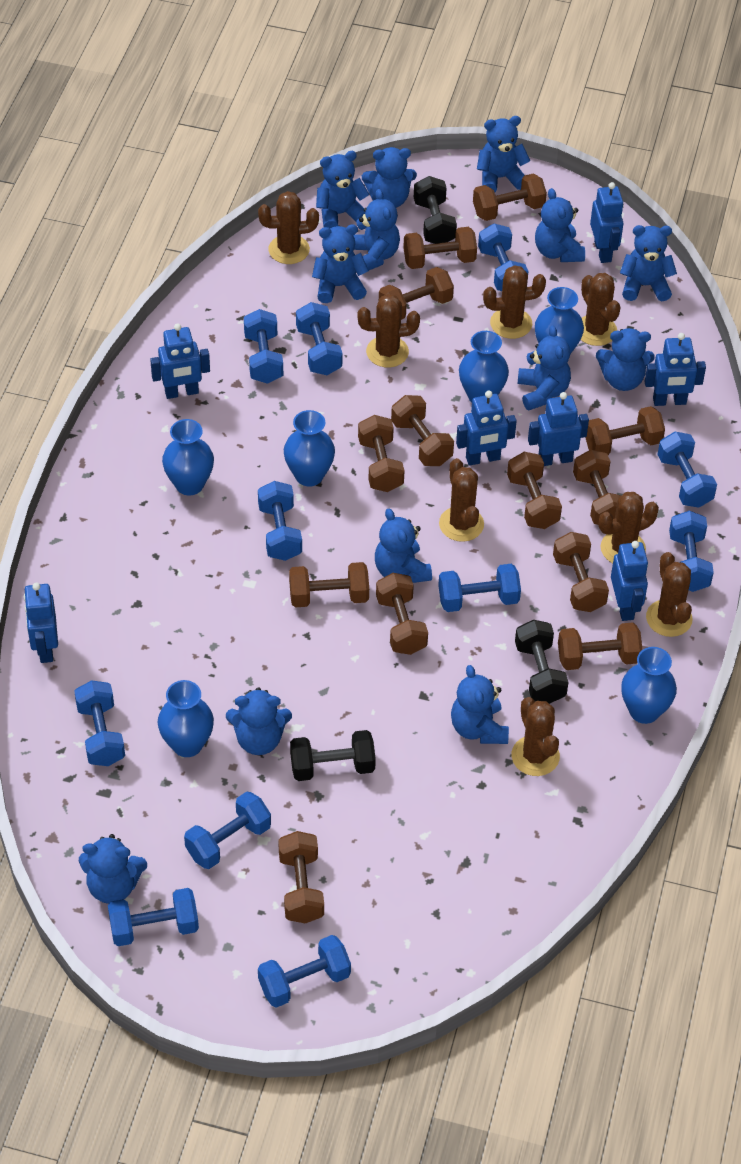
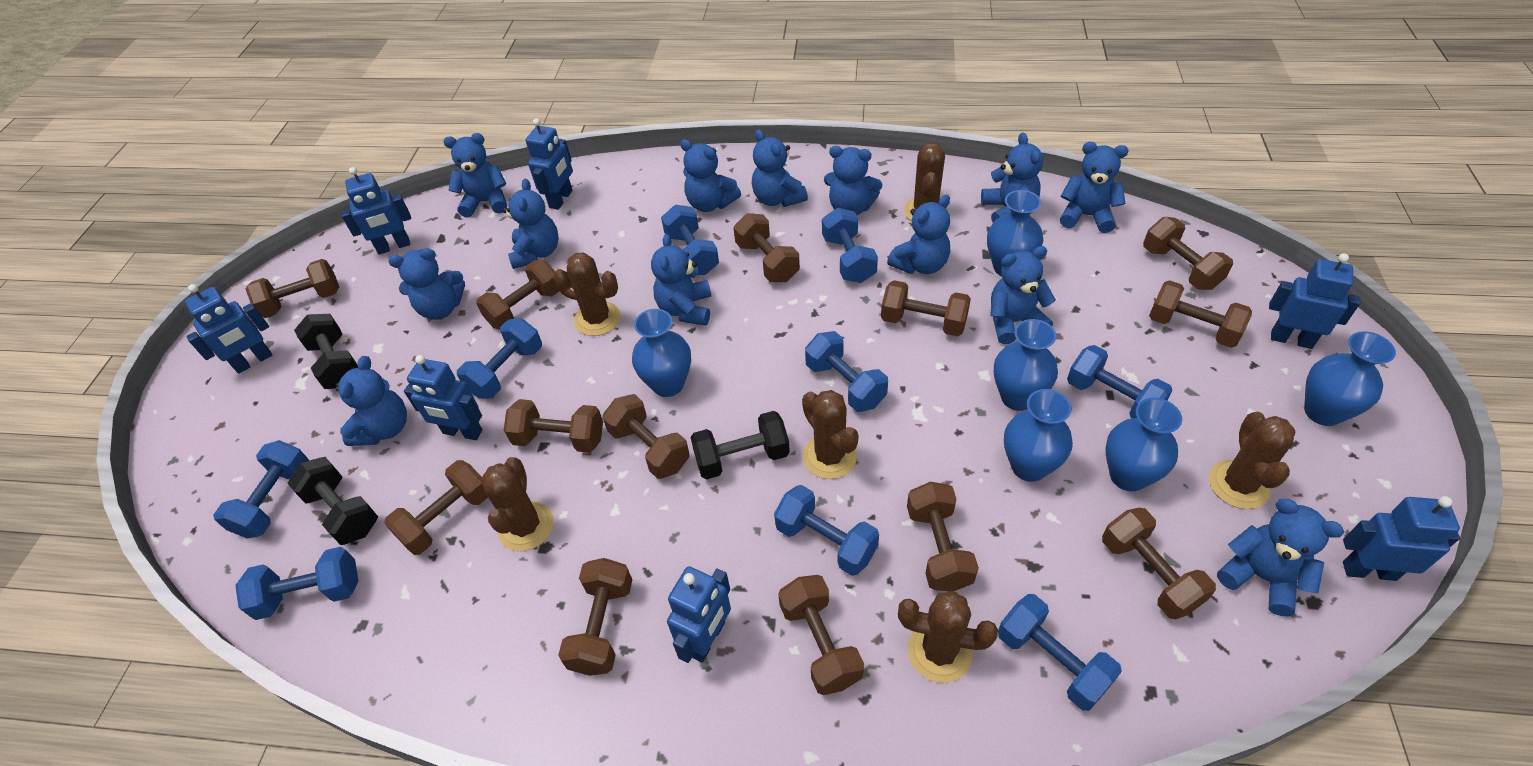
blue dumbbell: [74,680,125,766] [108,888,199,946] [184,791,271,869] [244,309,283,384] [258,481,302,561] [258,935,351,1008] [296,302,343,375] [438,564,521,612] [478,224,528,291] [657,432,717,508] [669,511,714,592] = 11 -> [213,440,309,538] [235,547,358,620] [457,318,542,399] [661,205,719,275] [774,485,879,576] [805,331,888,412] [822,208,878,283] [998,594,1122,711] [1067,345,1173,418] = 9
brown cactus: [258,191,319,264] [357,294,420,367] [439,458,484,542] [483,265,546,339] [511,697,560,776] [581,273,621,346] [599,492,659,563] [646,552,692,637] = 8 -> [481,457,554,551] [553,252,621,336] [802,390,859,479] [898,591,998,683] [904,143,948,221] [1209,412,1296,509] = 6

